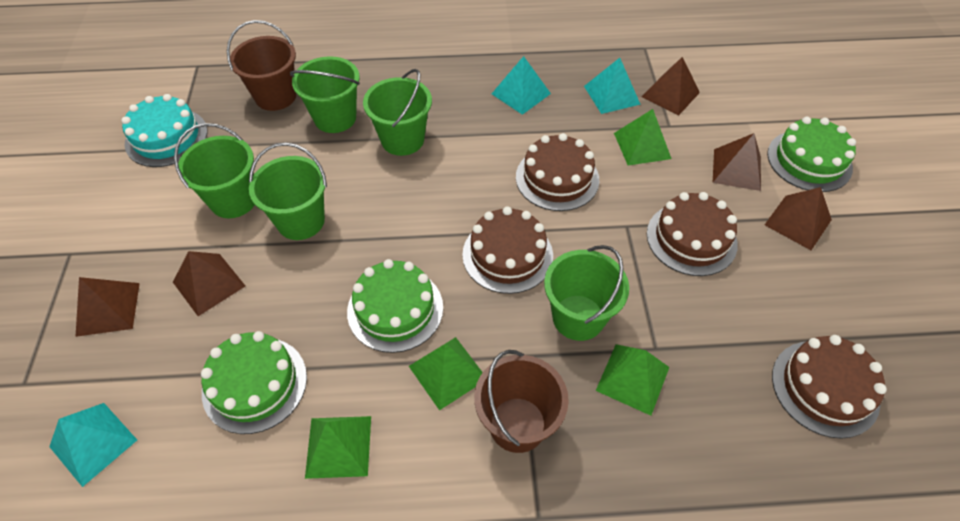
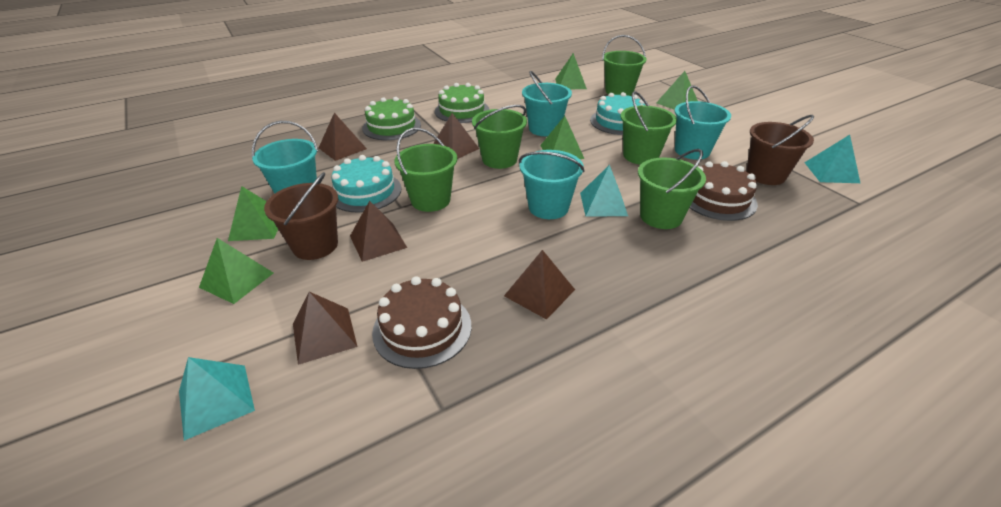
brown cake: [462,206,553,294] [516,133,599,211] [647,192,738,276] [772,335,887,439] = 4 -> [372,276,472,369] [690,161,758,221] = 2
green cake: [201,331,307,434] [347,259,443,353] [767,117,856,192] = 3 -> [362,97,421,140] [435,83,489,123] = 2
green pyramid: [305,416,371,479] [409,337,483,411] [596,344,669,416] [614,109,672,165] = 4 -> [199,238,273,304] [228,186,278,241] [540,116,584,159] [555,53,587,89] [656,71,698,110] = 5
turquoise bucket: none = 0 -> [252,121,318,194] [519,150,585,219] [522,71,572,136] [674,85,731,160] = 4
turquoise cake: [121,94,207,167] = 1 -> [331,155,401,213] [590,92,646,135] = 2

